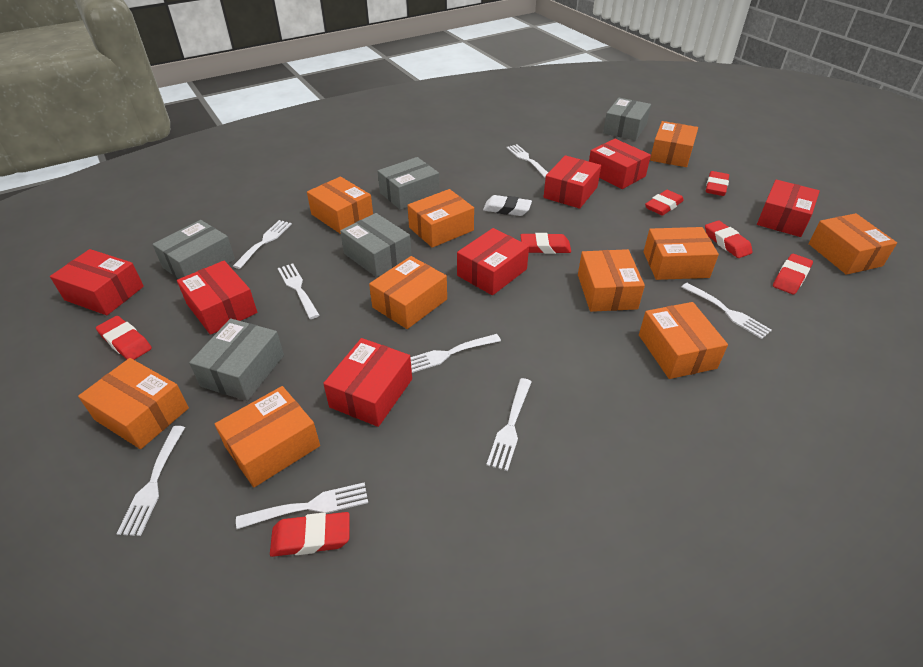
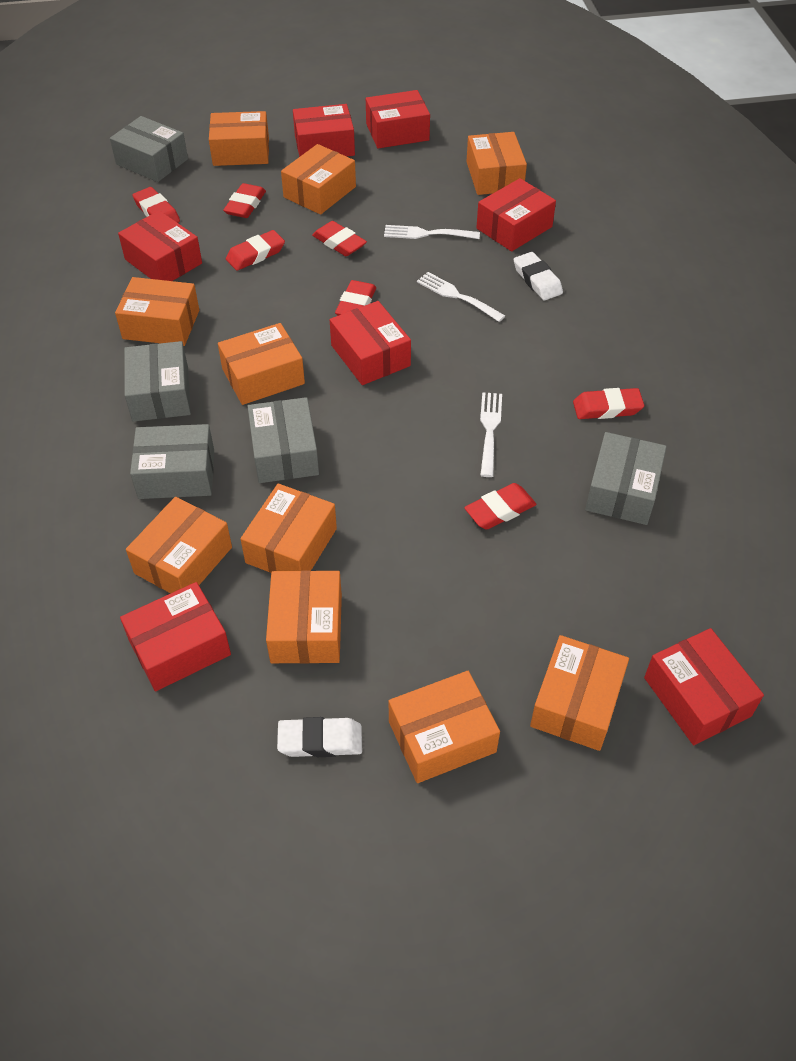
white eraser: [483,195,532,216] = 1 -> [277,717,362,757] [514,252,563,300] = 2
white fork: [116,426,185,536] [233,220,292,269] [236,482,368,529] [278,263,320,319] [410,334,501,373] [486,378,532,471] [507,144,548,177] [682,283,772,339] = 8 -> [384,225,480,239] [417,272,505,322] [480,392,502,477] = 3

